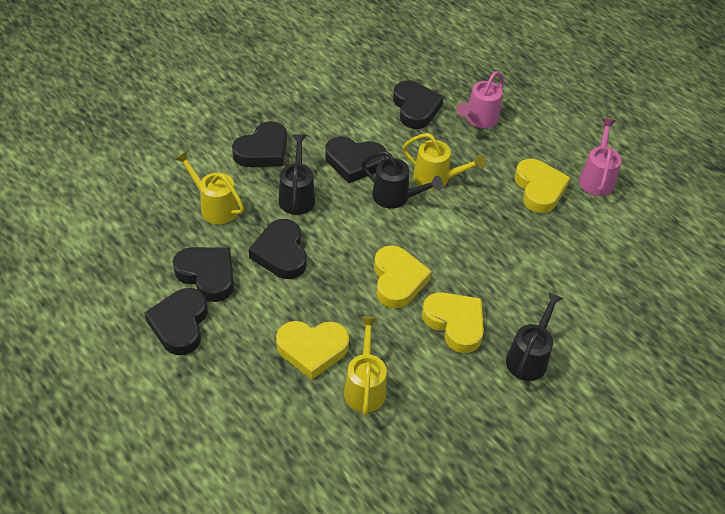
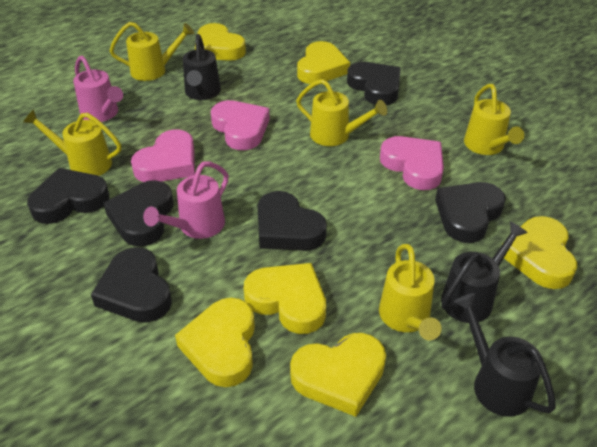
pink heart: none = 0 -> [131,130,195,182] [211,100,270,150] [380,136,444,190] = 3
yellow heart: [276,321,349,380] [374,245,432,308] [422,292,484,353] [515,159,570,213] = 4 -> [175,298,255,387] [195,23,246,61] [244,263,326,334] [290,333,386,417] [297,41,350,84] [502,216,577,289] = 6
yellow watering can: [175,151,244,224] [344,317,387,415] [402,133,486,190] = 3 -> [23,109,121,176] [110,22,194,81] [296,79,387,146] [379,244,442,340] [464,84,524,155] = 5

